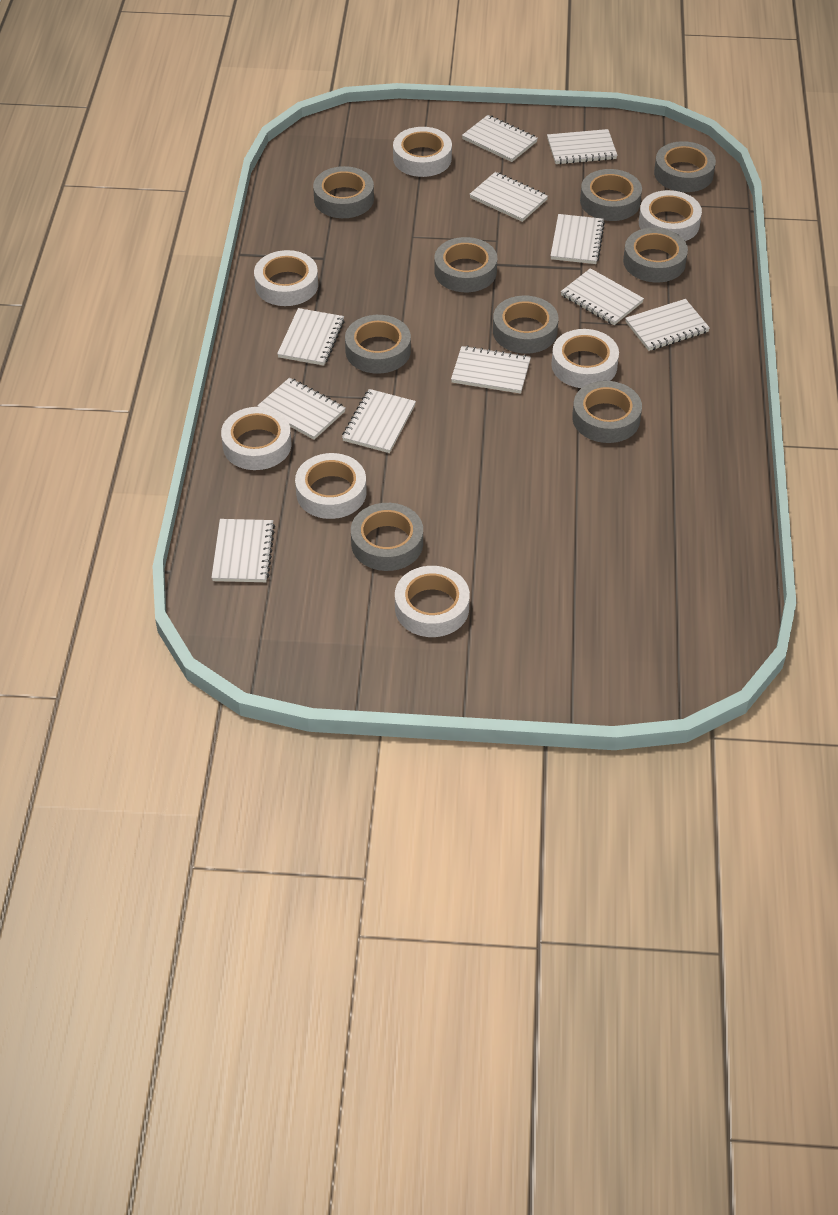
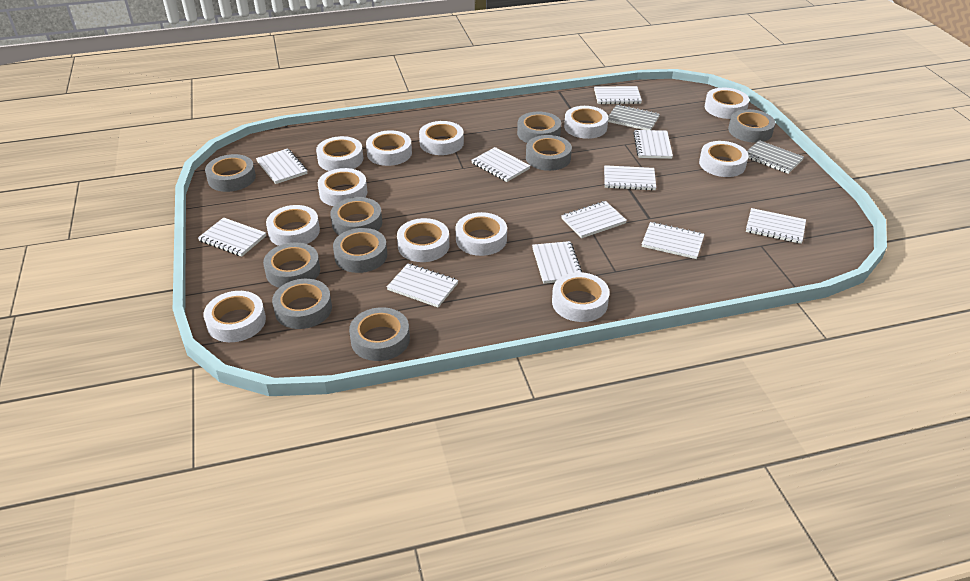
grey notebook: none = 0 -> [608,105,660,130] [747,140,804,174] = 2
white tape: [221,407,292,470] [254,250,318,306] [295,453,367,519] [393,127,452,177] [395,566,470,637] [551,329,619,388] [639,190,702,241] = 7 -> [203,291,266,342] [266,205,320,246] [316,136,363,171] [318,168,368,206] [366,130,412,166] [397,218,449,262] [419,121,464,155] [455,212,507,256] [552,272,610,322] [564,106,608,139] [699,141,748,177] [705,88,749,119] = 12

